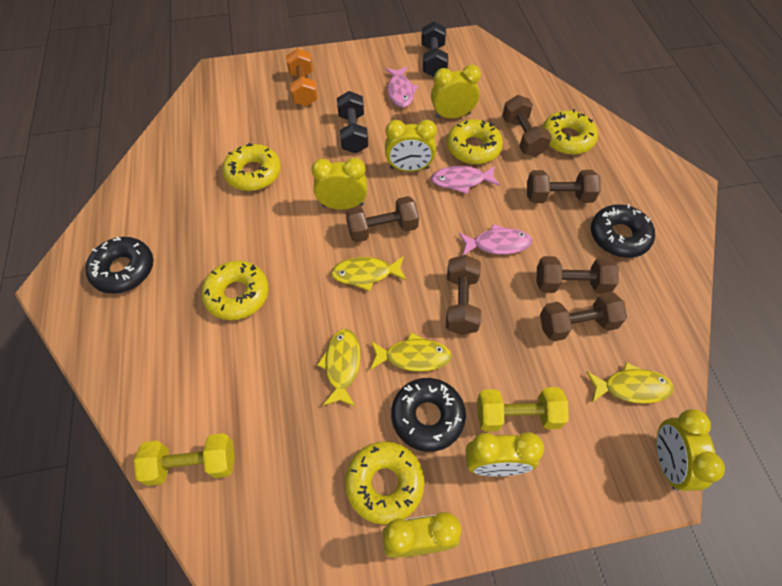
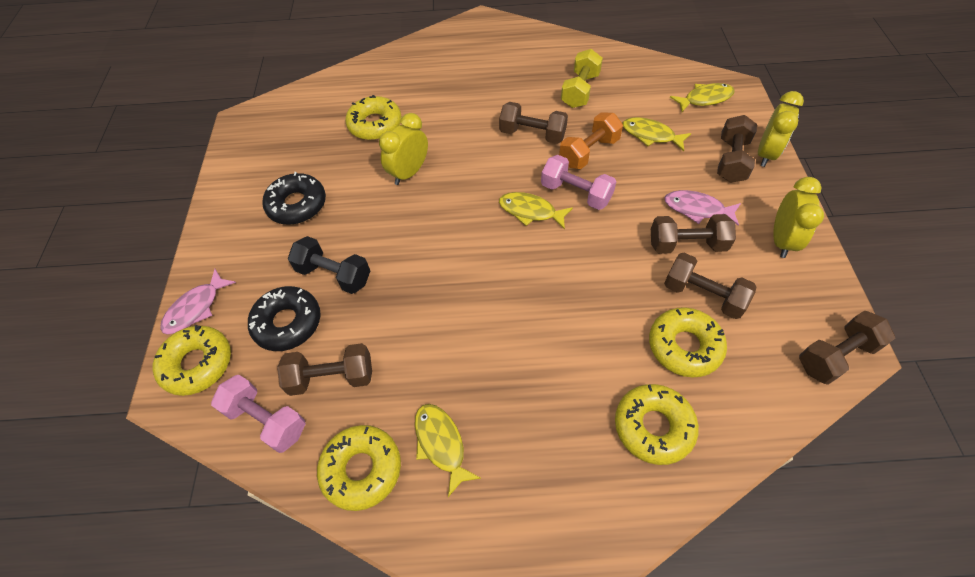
black donut: [85,236,153,294] [391,378,466,452] [591,204,655,258] = 3 -> [248,286,321,351] [262,172,326,225] = 2
black dumbbell: [337,91,368,153] [421,21,448,77] = 2 -> [288,236,370,294] = 1
pink dumbbell: none = 0 -> [211,375,306,453] [541,155,616,210] = 2
pink fish: [385,67,418,108] [431,166,500,194] [459,224,532,255] = 3 -> [160,269,236,334] [664,190,741,225] = 2
yellow clock: [311,158,367,210] [382,512,461,558] [385,120,437,172] [431,64,481,119] [466,432,544,476] [657,409,725,491] = 6 -> [379,113,428,185] [758,91,804,167] [773,177,824,258] = 3
yellow dumbbell: [134,433,235,486] [477,387,569,432] = 2 -> [561,49,603,108] = 1

